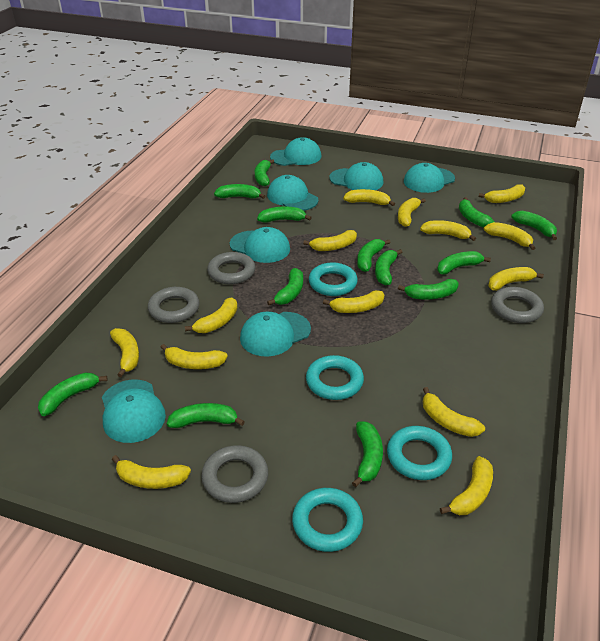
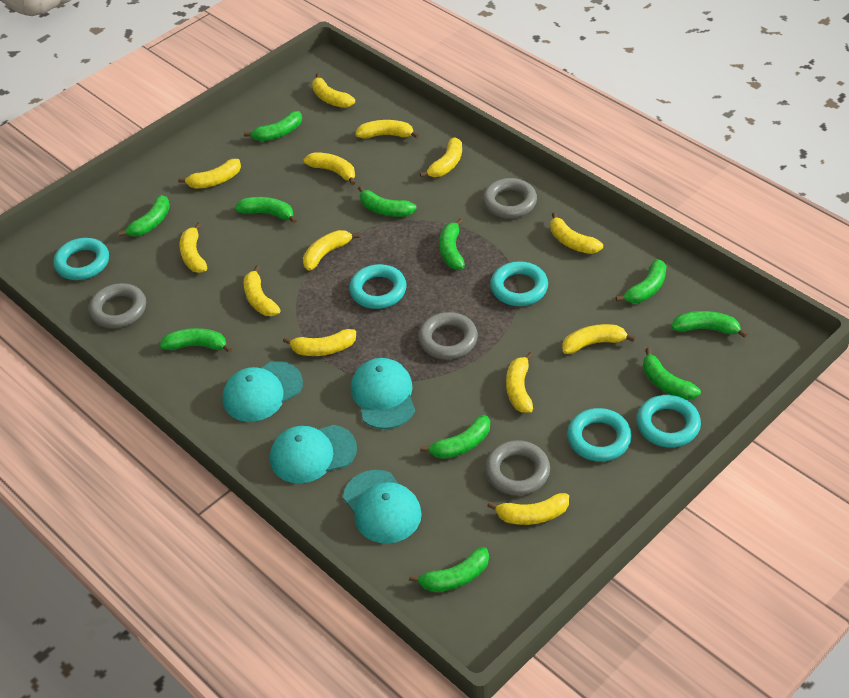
green banana: [38,372,107,416] [167,403,245,428] [214,184,265,199] [255,159,274,186] [257,206,312,223] [267,268,303,305] [352,422,383,487] [357,239,391,272] [375,249,402,286] [398,279,459,300] [437,251,491,275] [459,197,494,228] [511,211,557,240] = 13 -> [118,195,170,237] [160,328,232,353] [235,197,297,224] [244,111,302,141] [358,186,417,217] [409,547,489,592] [420,415,490,459] [439,218,465,270] [616,259,666,303] [643,348,701,400] [672,311,748,338] = 11
turquoise cap: [102,379,166,443] [230,227,290,263] [240,312,311,357] [267,175,318,211] [270,137,321,166] [329,162,384,190] [404,163,455,193] = 7 -> [222,361,303,422] [270,425,357,483] [343,470,422,544] [351,358,415,429] = 4
turquoise ring: [292,488,363,552] [306,355,364,400] [309,262,358,296] [387,426,452,480] = 4 -> [53,238,109,280] [349,264,407,309] [490,261,548,306] [567,408,632,462] [637,395,701,448] = 5
yellow banana: [110,328,139,377] [112,455,191,489] [160,344,228,369] [185,297,238,333] [303,230,357,251] [323,290,384,313] [343,189,395,206] [398,198,426,227] [420,220,476,241] [423,387,485,437] [440,456,493,515] [479,184,525,203] [484,222,535,250] [488,267,544,291] = 14 -> [178,159,241,189] [179,223,207,273] [244,265,281,316] [283,329,356,356] [303,152,355,185] [303,230,360,271] [312,73,355,108] [355,120,419,138] [420,137,462,178] [487,493,569,525] [506,352,533,413] [550,212,603,254] [562,324,636,354] = 13

